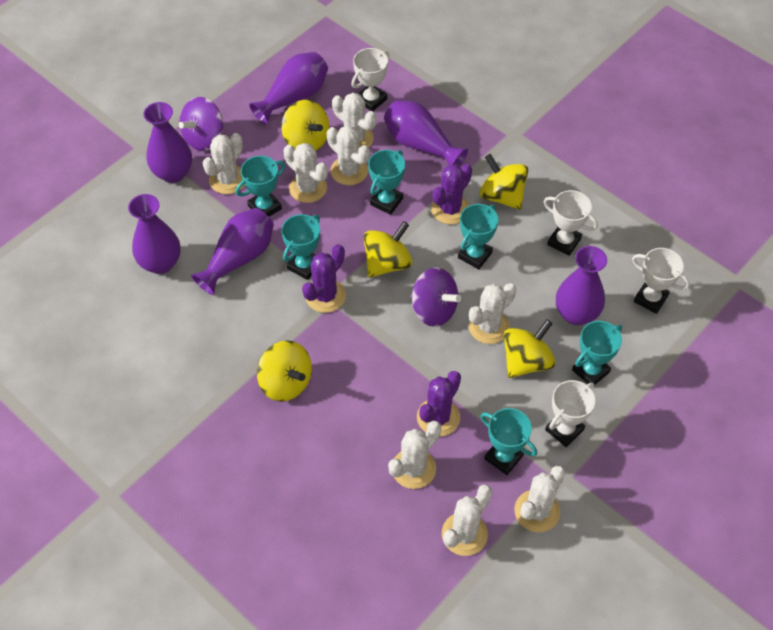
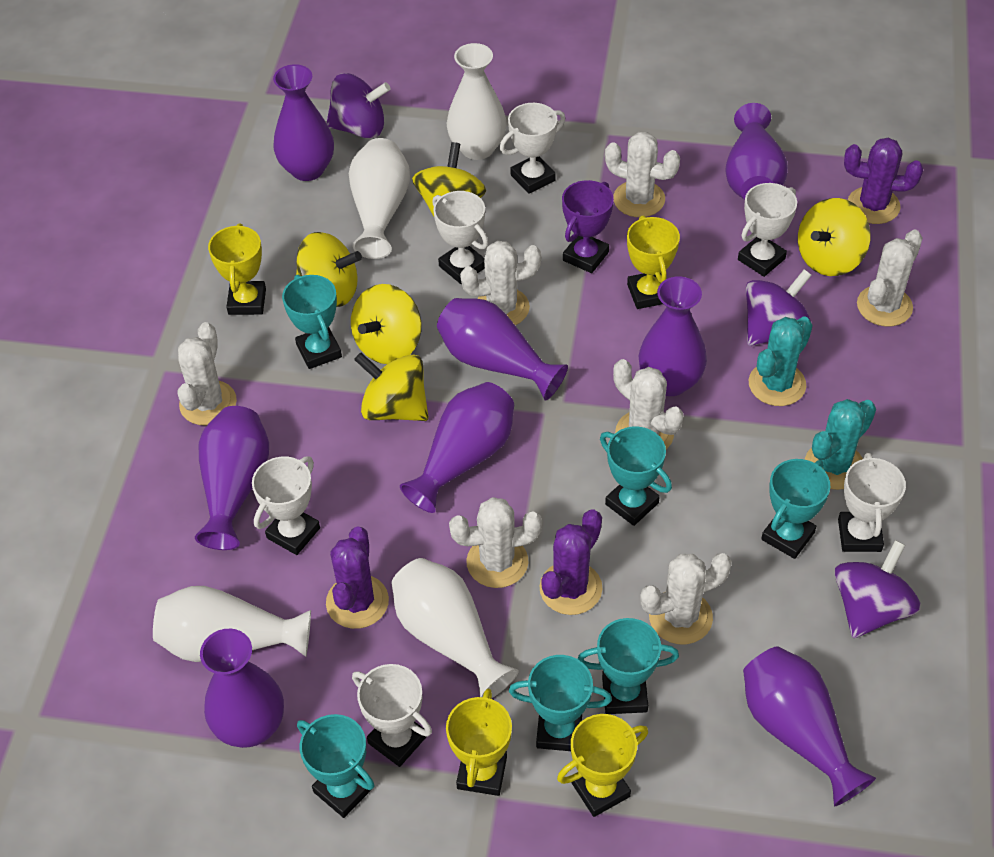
purple spinning top: [179,97,223,151] [411,267,461,327] = 2 -> [327,73,391,139] [746,269,812,346] [834,540,921,638] = 3
purple trophy: none = 0 -> [562,180,614,273] = 1
purple vase: [128,194,181,274] [143,102,192,183] [191,208,274,295] [249,52,328,125] [384,100,468,166] [556,246,607,325] = 6 -> [195,406,269,550] [200,629,284,748] [273,64,334,181] [400,382,514,513] [437,298,568,400] [639,276,707,396] [725,103,788,199] [743,646,876,806] = 8
turquoise cactus: none = 0 -> [749,317,813,406] [805,399,876,490] = 2
white cactus: [203,133,245,194] [283,143,328,203] [327,125,370,185] [332,93,377,147] [388,421,441,489] [442,484,492,556] [468,283,516,344] [514,466,565,532] = 8 -> [178,322,237,426] [449,497,542,588] [460,241,541,325] [605,132,680,217] [613,359,684,449] [640,553,732,644] [857,230,923,326] = 7
white trophy: [351,48,390,111] [544,190,598,256] [545,380,595,447] [632,248,690,314] = 4 -> [252,456,320,555] [352,664,432,767] [432,191,488,284] [500,103,565,194] [738,183,797,277] [838,453,906,552] = 6
white vase: none = 0 -> [153,586,311,662] [349,138,410,259] [392,558,519,698] [447,43,507,160] = 4
yellow trophy: none = 0 -> [208,223,266,315] [446,689,512,796] [557,714,648,817] [627,215,680,309] = 4

